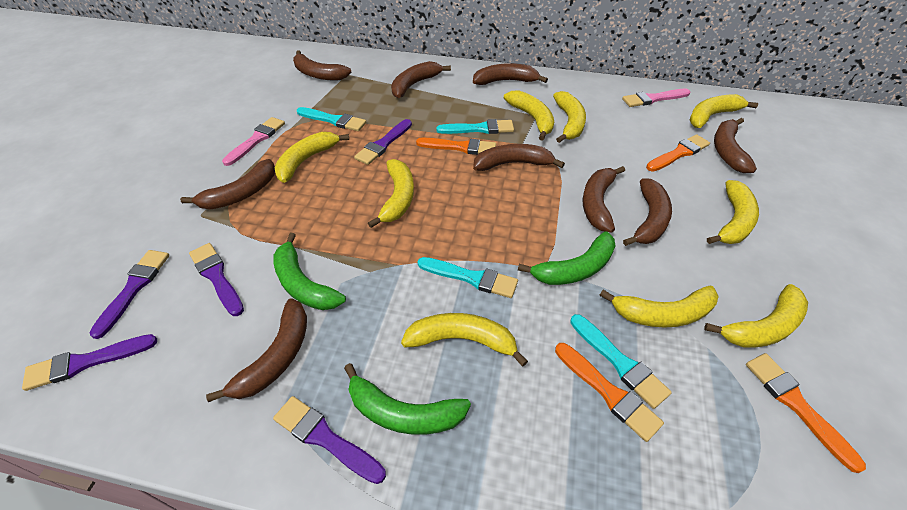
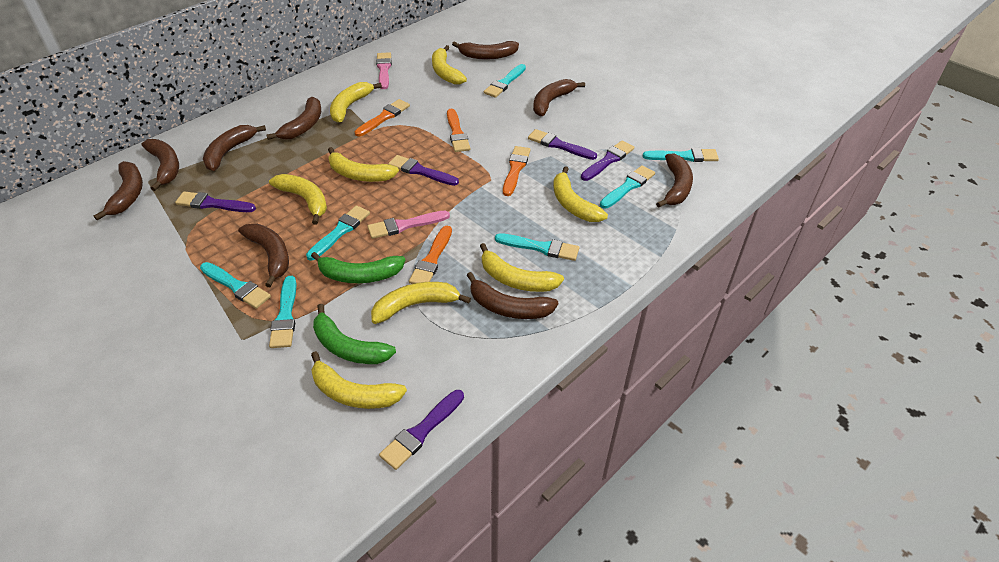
green banana: [273,233,346,310] [344,363,471,435] [518,231,615,285] = 3 -> [311,252,405,283] [313,304,396,364] = 2
turquoise brush: [297,107,366,131] [418,257,518,298] [436,119,514,134] [570,314,672,409] = 4 -> [200,262,271,309] [269,276,296,348] [306,205,370,261] [484,64,526,98] [495,233,579,261] [600,165,655,209] [643,148,719,162] = 7
yellow banana: [274,132,349,183] [368,159,414,228] [401,313,528,366] [504,90,554,141] [553,91,586,143] [600,286,719,328] [689,94,758,128] [704,284,808,348] [707,180,759,244] = 9 -> [269,174,327,224] [311,351,407,409] [328,147,399,182] [330,82,382,123] [371,282,471,324] [432,45,467,85] [480,243,564,292] [553,166,608,222] = 8

